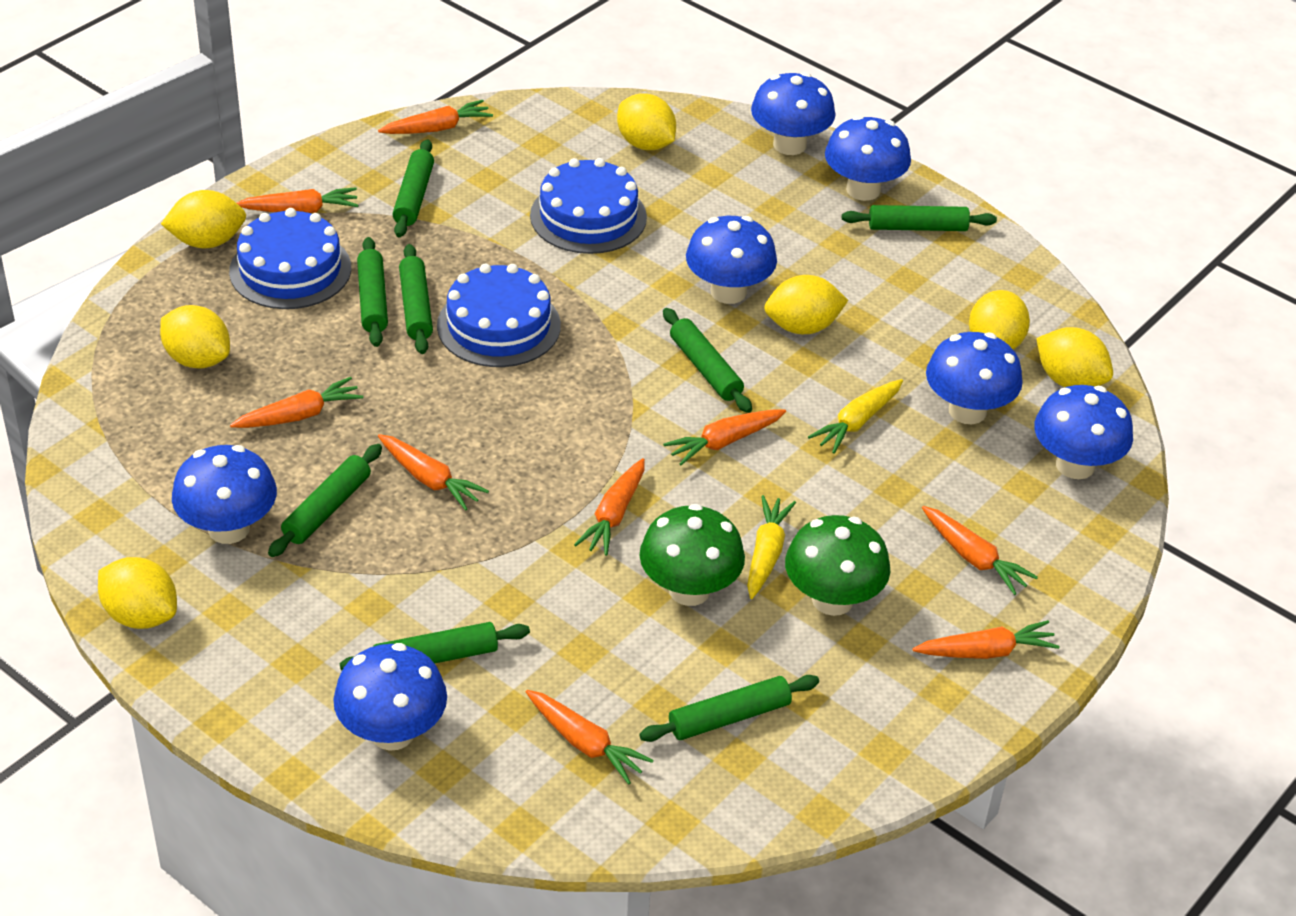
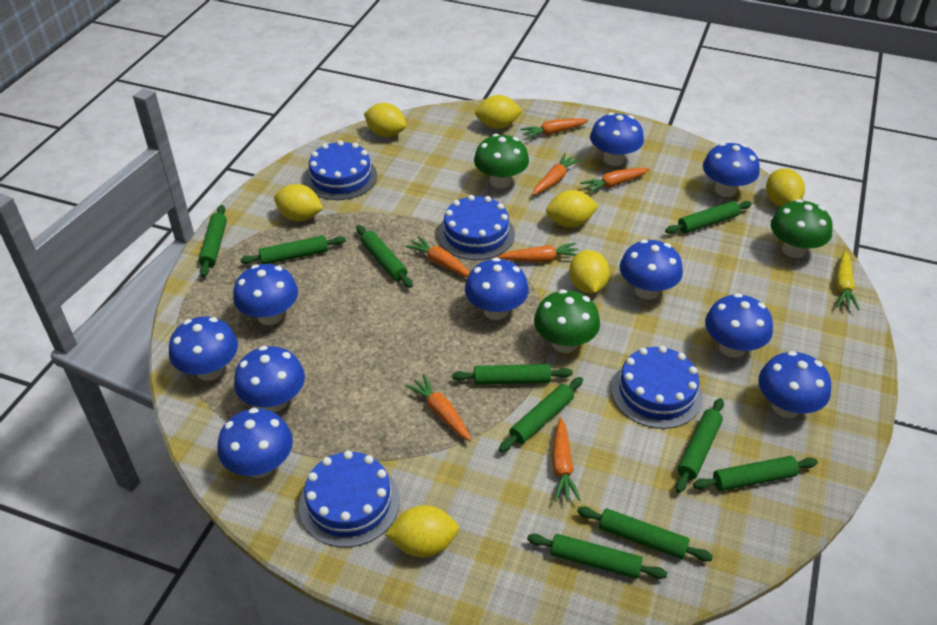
blue cake: [229,208,351,309] [437,263,561,367] [530,158,647,254] = 3 -> [299,451,400,547] [305,140,377,200] [438,195,515,260] [611,346,703,429] = 4
blue mushroom: [172,445,277,544] [333,643,447,751] [686,216,777,304] [751,72,835,155] [825,115,911,201] [926,332,1023,424] [1034,385,1133,479] = 7 -> [169,316,238,381] [217,408,293,478] [233,264,298,325] [234,346,305,412] [465,258,529,320] [590,112,644,166] [620,239,683,300] [703,143,760,197] [705,293,773,358] [758,351,831,418] = 10
green mushroom: [640,504,745,606] [785,515,890,616] = 2 -> [474,134,529,189] [534,289,600,353] [771,199,833,258] = 3
green rolling pin: [268,444,382,557] [340,622,530,670] [357,237,388,347] [392,139,434,237] [399,244,433,354] [639,675,819,742] [663,308,752,413] [842,205,997,231] = 8 -> [198,205,227,277] [240,235,346,264] [356,225,413,288] [452,364,573,385] [499,377,583,452] [527,534,667,579] [577,506,713,562] [665,201,752,234] [675,398,724,493] [693,456,818,491] = 10
orange carrot: [230,377,363,428] [237,187,359,213] [378,100,493,134] [378,434,489,511] [526,690,654,785] [574,458,645,556] [663,409,786,465] [912,620,1060,659] [922,506,1038,595] = 9 -> [405,236,470,278] [405,374,472,442] [498,242,579,262] [520,118,589,139] [532,154,580,195] [552,418,581,502] [580,168,650,194] = 7
yellow carrot: [747,495,796,599] [808,379,903,454] = 2 -> [836,251,860,310] = 1

